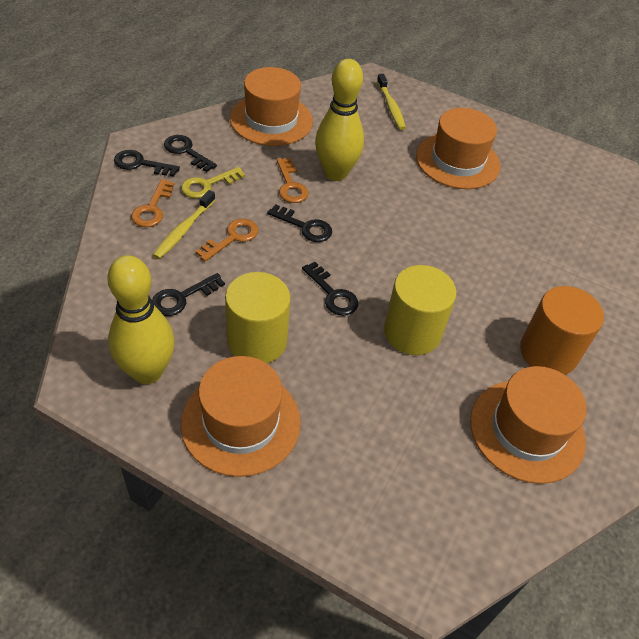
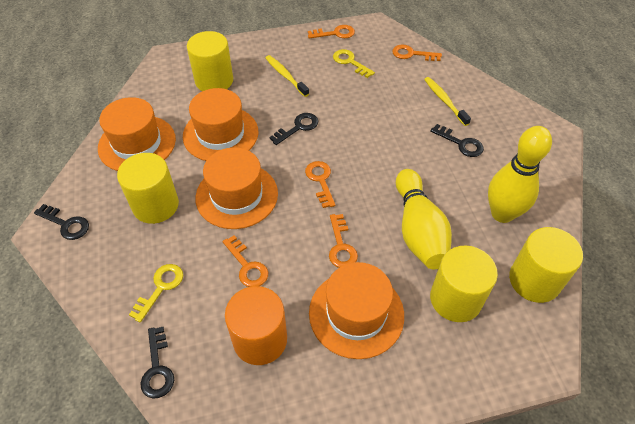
black key: [114,150,180,177] [152,273,225,316] [164,135,217,172] [267,204,332,242] [302,262,358,316] = 5 -> [34,204,89,240] [140,327,174,399] [269,113,318,145] [430,124,484,157] = 4
orange key: [131,179,175,227] [195,219,258,262] [277,158,308,203] = 3 -> [222,235,268,287] [305,161,335,208] [308,25,355,39] [329,214,358,268] [392,44,442,61] = 5
yellow cylinder: [225,272,290,363] [384,265,457,355] = 2 -> [117,153,179,224] [187,31,233,91] [430,245,498,322] [509,227,583,303] = 4
yellow key: [181,167,245,198] = 1 -> [129,264,183,323] [333,49,375,78] = 2

